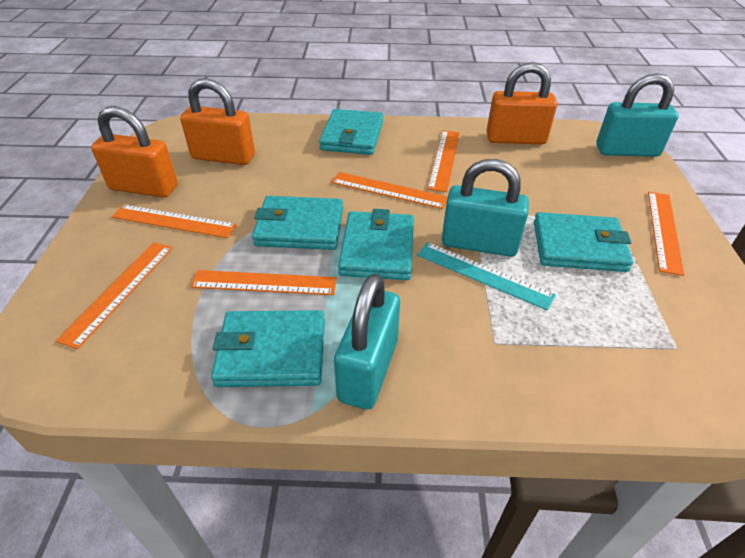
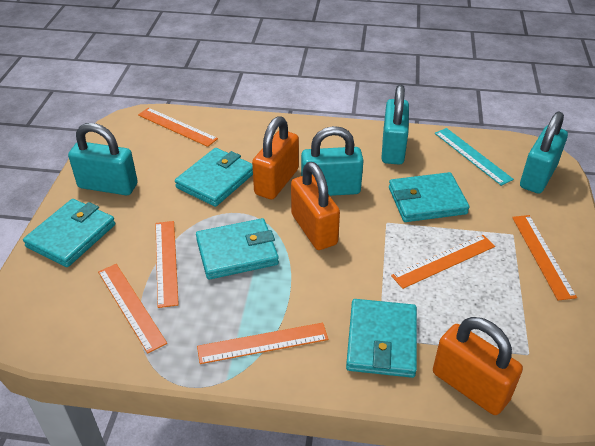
turquoise padlock: [334,274,400,409] [442,159,529,257] [596,73,678,157] = 3 -> [68,123,138,195] [301,126,364,196] [381,85,409,165] [520,111,568,194] = 4

